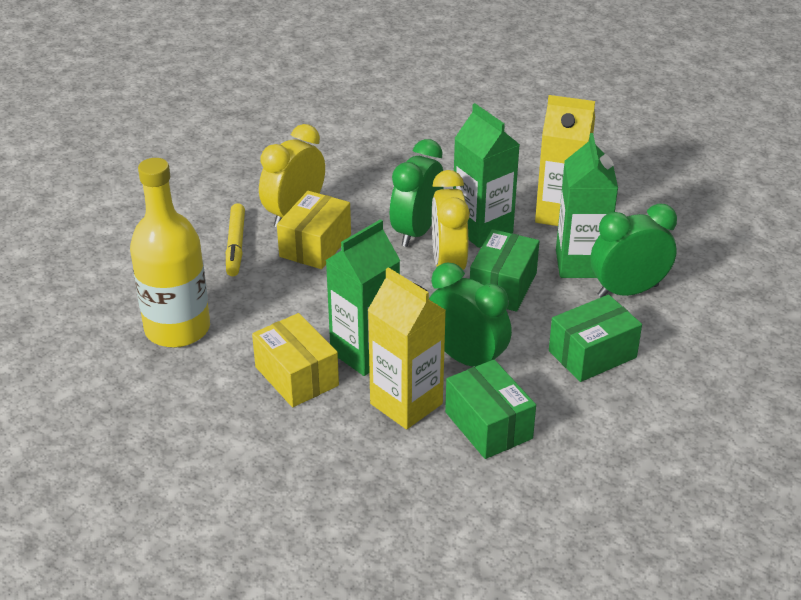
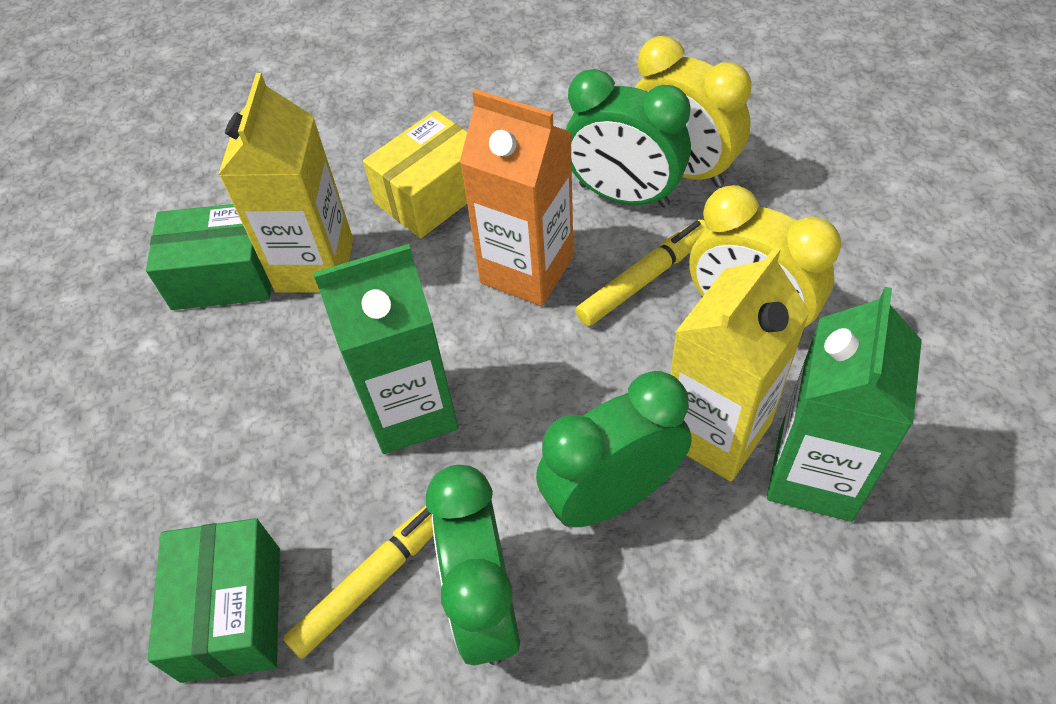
green box: [445,359,536,459] [470,229,539,312] [549,295,642,382] = 3 -> [146,204,271,310] [148,518,280,683] = 2
green carton: [326,219,400,376] [453,103,520,248] [556,133,618,278] = 3 -> [313,244,458,454] [767,287,922,522] = 2
orange carton: none = 0 -> [460,89,574,306] = 1
yellow bottle: [130,158,210,348] = 1 -> none = 0
yellow box: [252,313,339,407] [277,191,351,269] = 2 -> [363,110,467,239] = 1
yellow marker: [226,203,245,276] = 1 -> [283,506,433,659] [575,219,706,326] = 2

